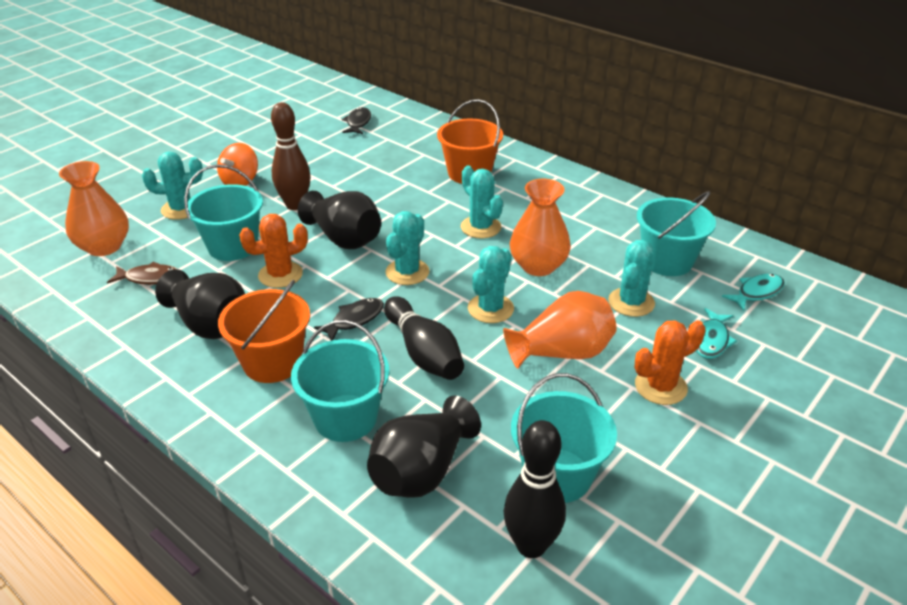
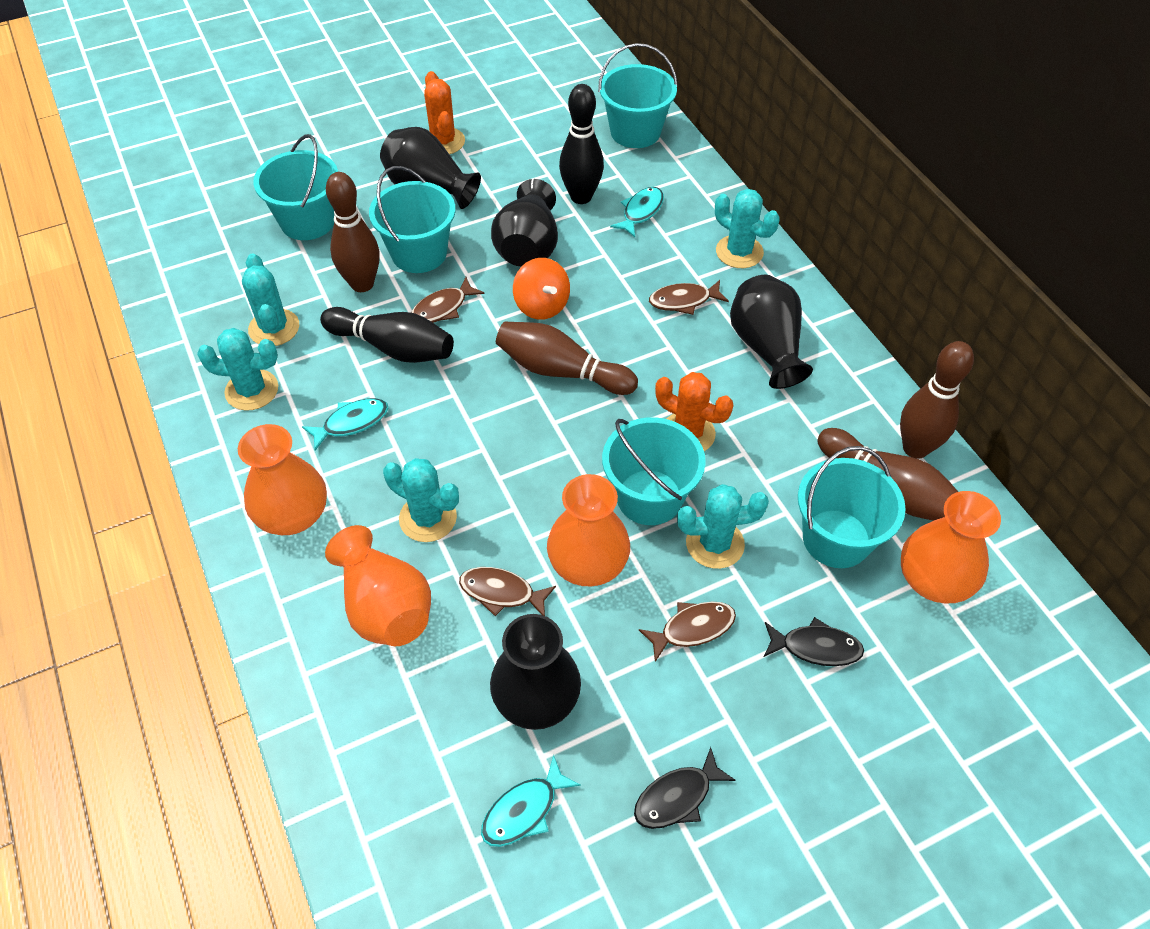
black vase: [155,269,245,339] [298,191,381,249] [367,396,481,498] = 3 -> [380,127,481,209] [490,614,581,730] [491,179,558,266] [730,275,813,389] = 4
brown bowling pin: [271,102,311,210] = 1 -> [326,172,380,292] [496,322,638,395] [817,428,958,521] [900,341,974,459] = 4
brown fish: [107,262,179,285] = 1 -> [411,277,484,323] [459,567,556,616] [639,602,736,662] [649,280,729,315] = 4
orange bucket: [218,280,310,383] [437,99,503,184] = 2 -> none = 0
orange vase: [59,161,129,256] [503,291,617,369] [510,179,571,276] = 3 -> [238,424,327,535] [325,525,431,646] [547,474,630,587] [901,491,1001,603] = 4
turquoise bucket: [184,164,263,261] [291,320,389,442] [511,373,617,503] [637,191,716,276] = 4 -> [253,134,338,240] [369,166,455,273] [598,43,678,148] [602,417,706,525] [798,446,906,568] = 5
turquoise fish: [696,308,737,359] [722,274,785,311] = 2 -> [302,398,388,450] [481,755,581,847] [610,187,664,237] = 3

